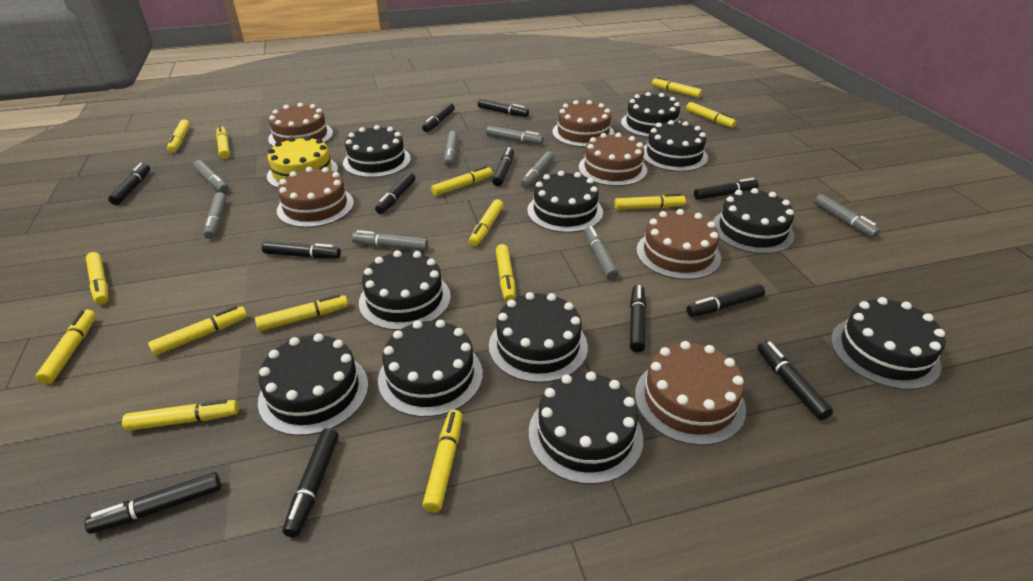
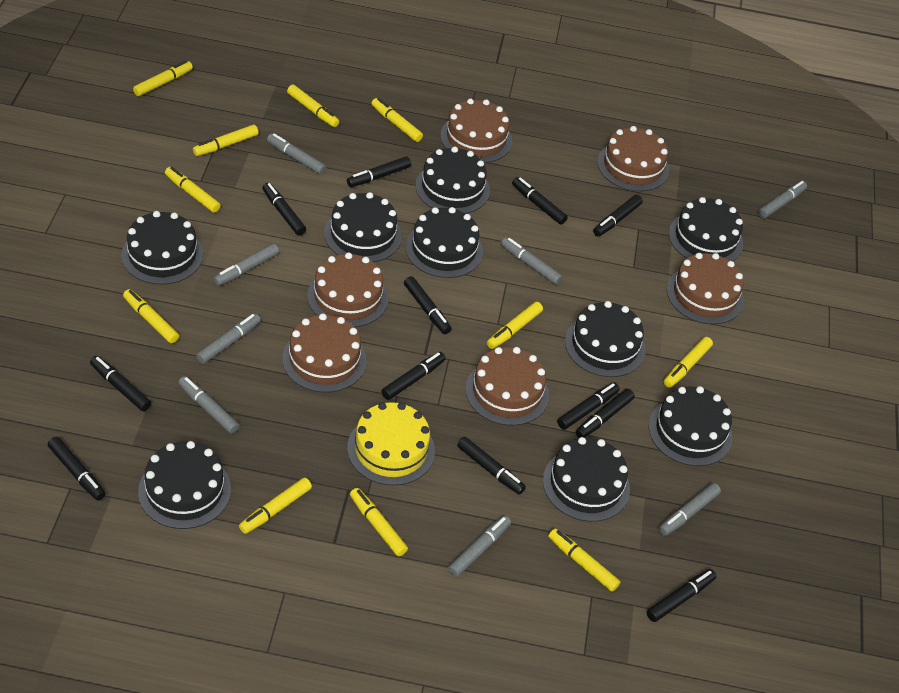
black cake: [258,333,368,436] [343,125,411,178] [359,250,451,330] [378,320,483,417] [489,292,588,383] [527,171,603,233] [529,372,643,484] [621,92,681,137] [644,120,708,172] [713,188,794,254] [831,297,945,390] = 11 -> [121,211,203,285] [138,441,231,529] [324,192,402,262] [406,207,483,278] [416,147,490,214] [543,437,630,522] [565,301,645,377] [649,386,732,466] [669,197,743,261] = 9
yellow marker: [36,310,96,384] [86,252,108,305] [122,399,239,431] [148,306,247,356] [167,119,190,153] [216,125,230,159] [255,294,348,331] [422,410,462,512] [431,166,492,196] [469,199,504,246] [496,244,516,302] [614,194,686,210] [652,77,702,98] [686,102,736,128] = 14 -> [123,289,179,343] [133,61,193,96] [165,167,221,213] [193,125,259,156] [239,477,312,534] [287,84,339,127] [350,488,408,556] [371,98,423,142] [487,302,543,349] [548,528,620,592] [664,337,713,388] = 11

